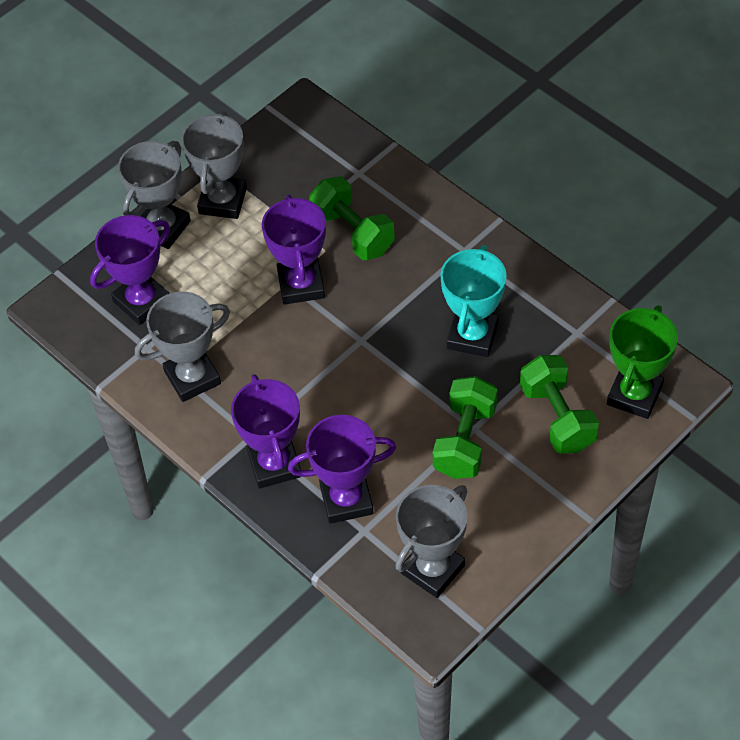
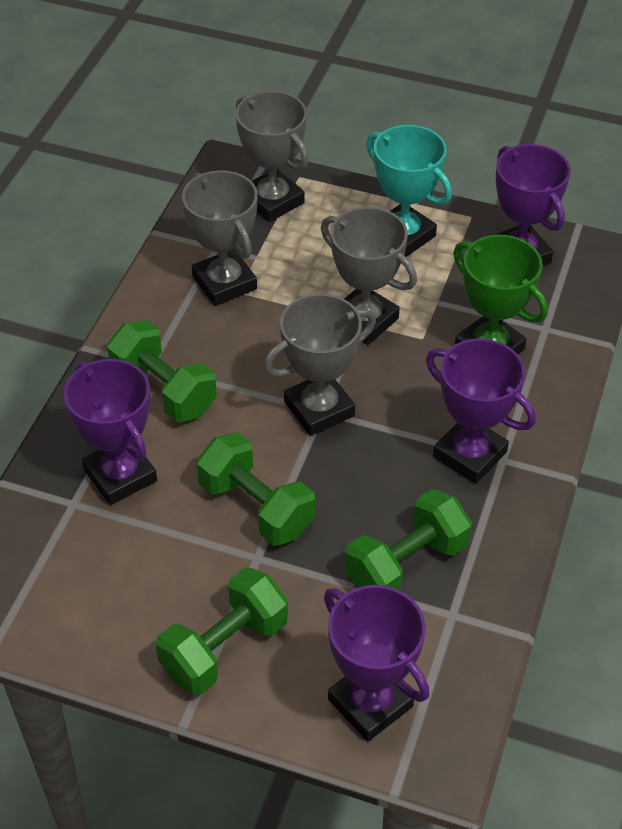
green dumbbell: [309,176,395,260] [433,376,498,479] [520,355,599,454] = 3 -> [107,320,217,422] [156,567,288,695] [197,432,315,546] [345,489,472,591] = 4

